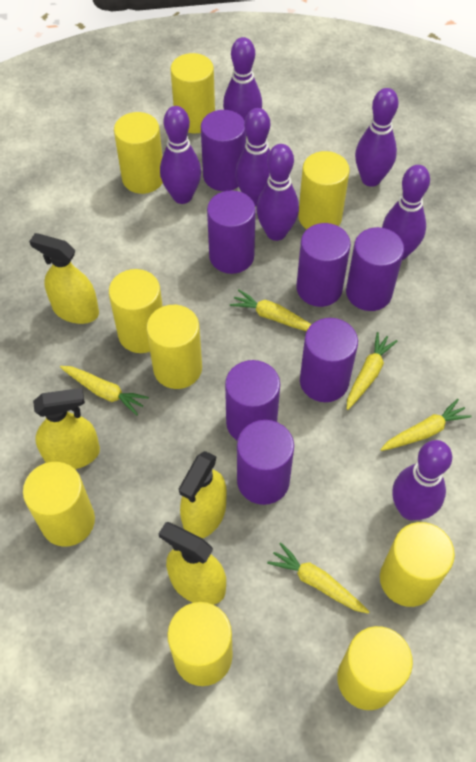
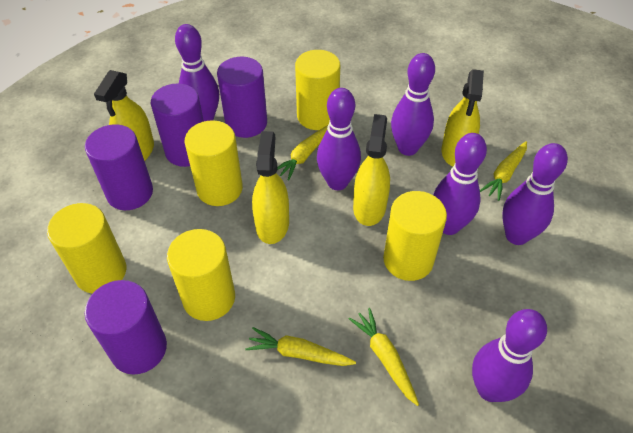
purple bowling pin: [160,106,201,204] [223,37,262,136] [235,108,271,206] [256,144,299,241] [355,88,398,187] [382,165,430,260] [392,440,452,520] = 7 -> [175,24,219,121] [317,88,361,190] [391,53,435,156] [433,133,487,235] [472,309,547,402] [502,143,568,245] = 6
purple cylinder: [201,110,246,191] [207,190,256,274] [225,360,280,440] [237,420,294,505] [296,223,351,307] [300,318,358,402] [346,227,404,311] = 7 -> [85,124,153,210] [85,280,167,374] [151,83,204,167] [217,57,267,138] = 4
yellow carrot: [60,366,149,415] [230,290,312,331] [267,542,369,614] [347,332,397,410] [380,399,471,451] = 5 -> [245,327,356,366] [277,125,328,180] [349,308,419,406] [480,141,527,201] = 4
yellow cylinder: [23,462,95,547] [109,269,163,353] [114,112,163,194] [146,305,202,389] [167,602,232,686] [170,53,215,133] [298,151,350,229] [337,626,413,710] [380,522,455,607] = 9 -> [47,203,126,294] [167,229,235,321] [184,120,243,206] [295,50,340,130] [383,191,447,281] = 5

